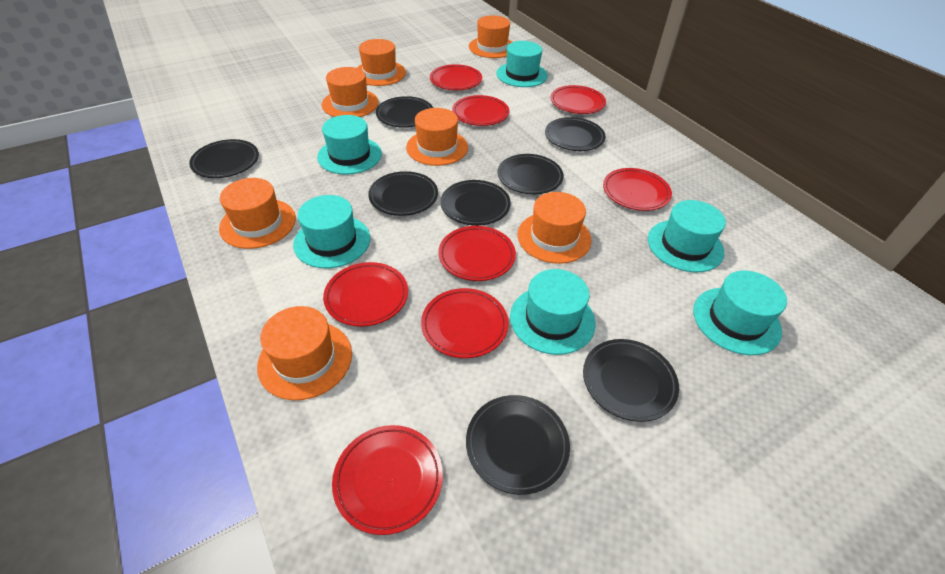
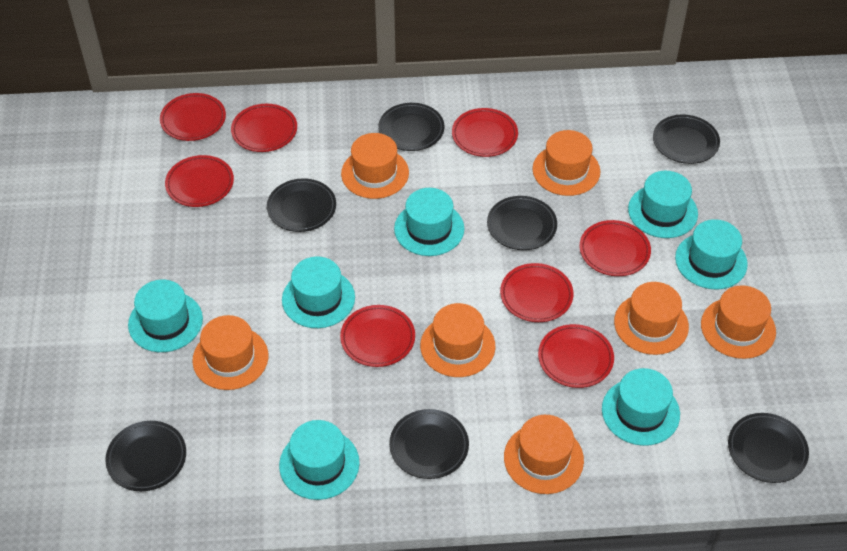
black plate: [189,139,259,178] [368,171,438,216] [376,96,433,127] [440,180,511,226] [466,395,570,495] [498,154,564,194] [545,117,606,151] [583,339,679,422] = 8 -> [105,421,186,491] [267,178,336,232] [378,103,444,151] [389,409,469,479] [487,196,557,250] [653,114,720,164] [728,413,809,483] = 7
turquoise hat: [293,195,370,268] [317,115,382,175] [497,41,548,87] [510,269,596,355] [648,200,726,272] [693,271,787,355] = 6 -> [128,279,203,352] [279,420,360,500] [282,257,355,328] [394,188,465,256] [602,368,680,446] [628,171,698,238] [675,219,748,289] = 7

